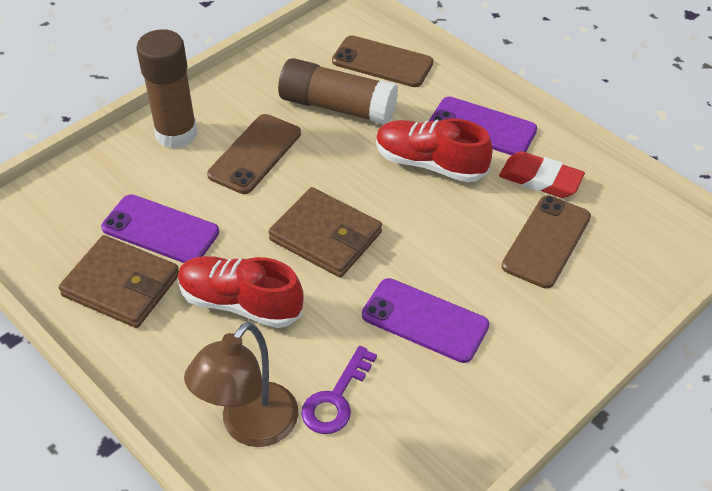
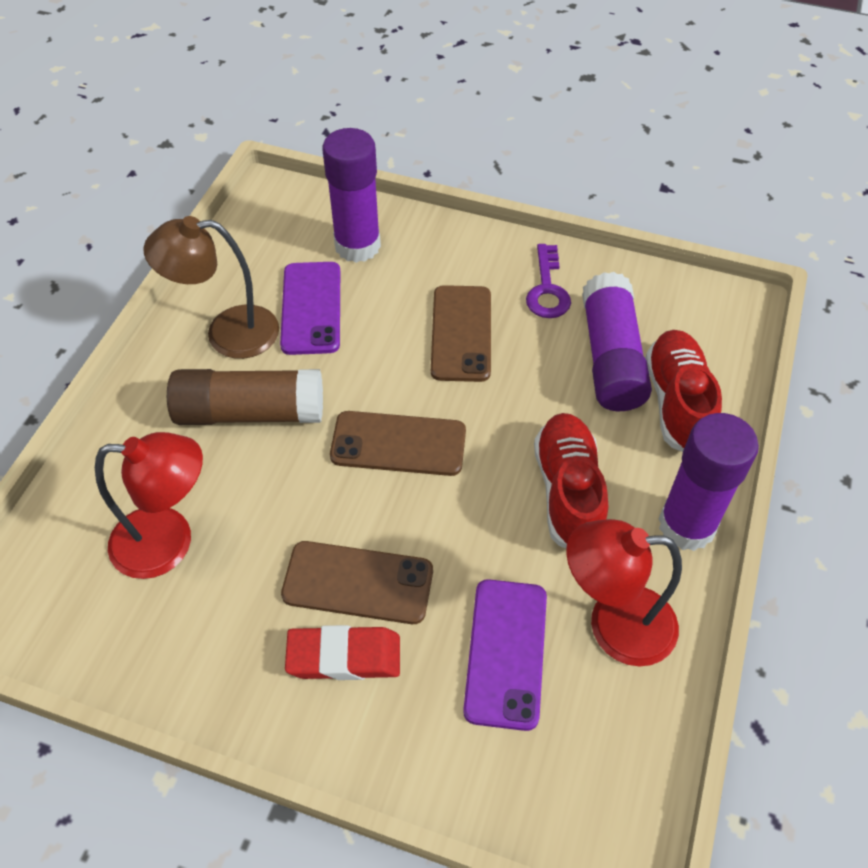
brown glue stick: [136,29,197,149] [278,58,398,124] = 2 -> [167,369,323,425] = 1
brown wallet: [58,235,179,328] [268,187,382,278] = 2 -> none = 0
purple glue stick: none = 0 -> [322,128,381,263] [582,272,652,411] [659,413,759,551] = 3
purple phone: [101,194,219,263] [362,278,489,363] [429,97,537,155] = 3 -> [280,262,340,355] [463,579,547,731] = 2
red lamp: none = 0 -> [95,432,203,579] [566,519,682,667] = 2

